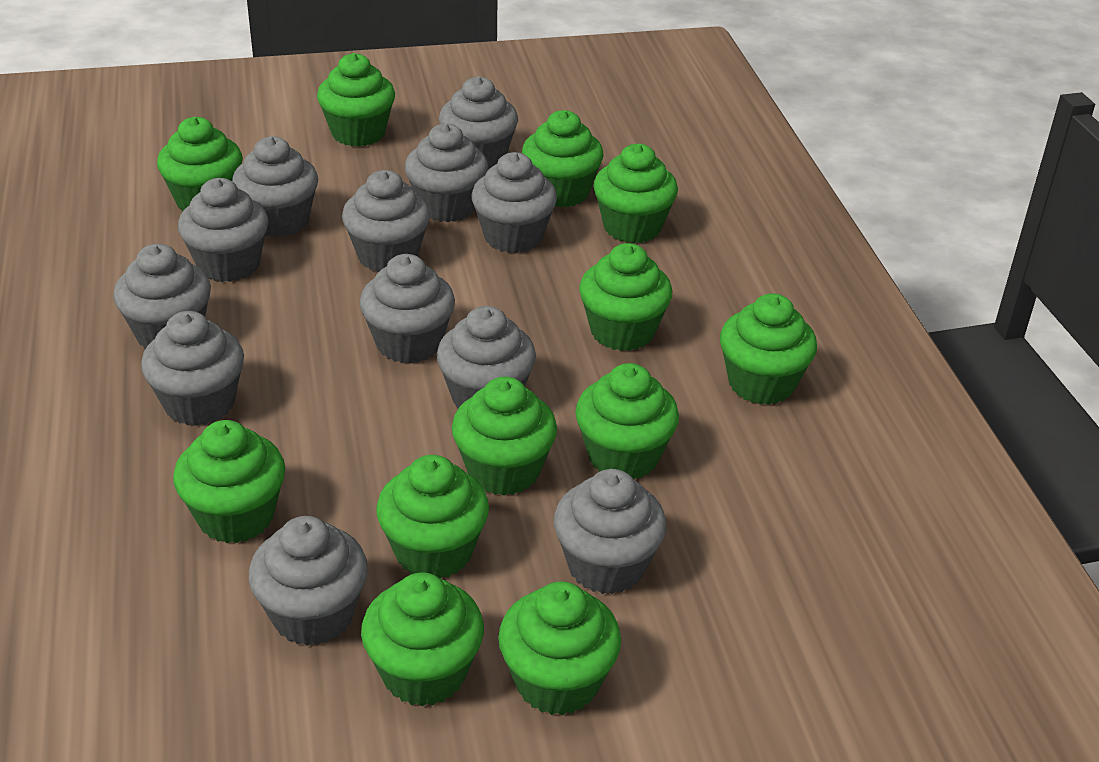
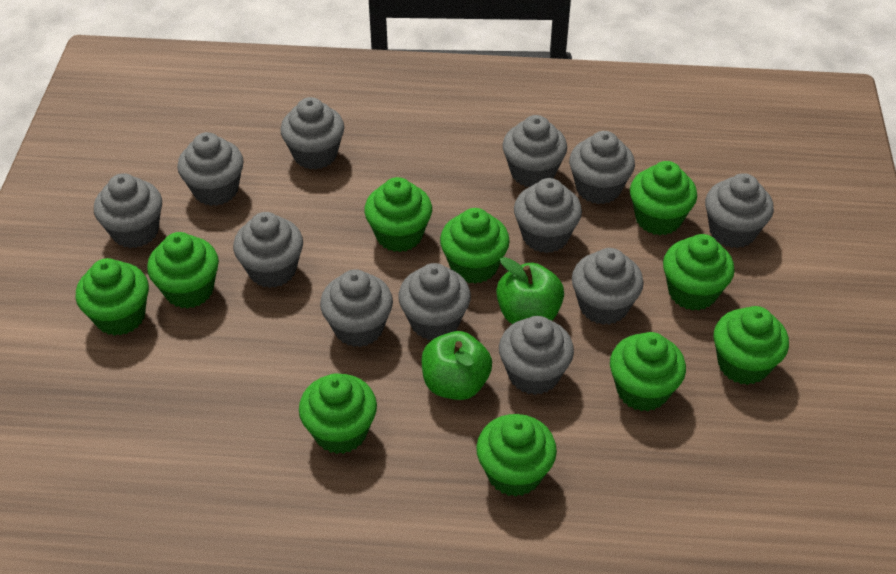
green apple: none = 0 -> [421,331,492,400] [496,257,564,324] = 2
green cupcake: [157,117,243,212] [173,420,285,543] [317,53,395,147] [361,573,484,706] [376,455,489,579] [452,377,557,496] [498,581,621,715] [522,110,604,208] [575,363,679,479] [579,243,672,351] [593,144,678,243] [720,293,817,405] = 12 -> [76,258,149,336] [147,232,219,309] [299,373,377,454] [364,177,432,252] [440,208,510,284] [476,414,557,497] [610,332,686,411] [630,161,697,235] [663,234,735,311] [714,306,789,385] = 10

